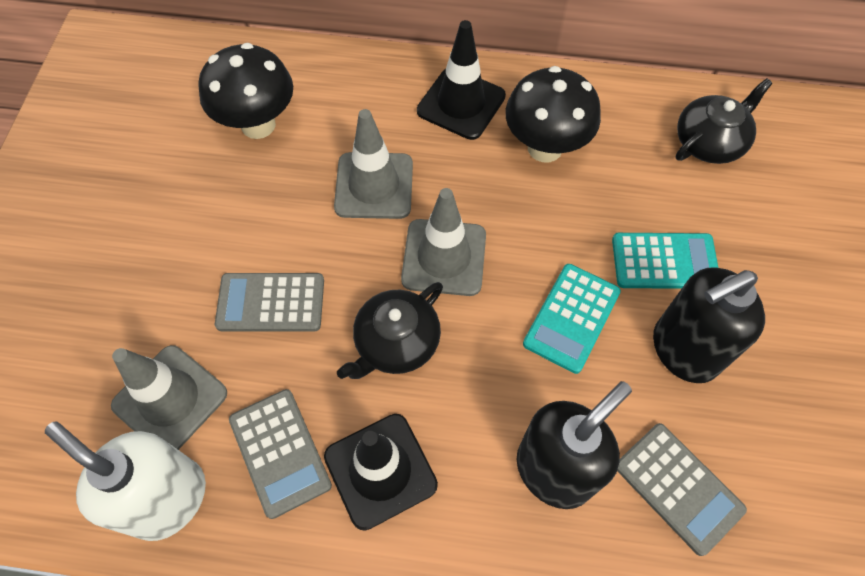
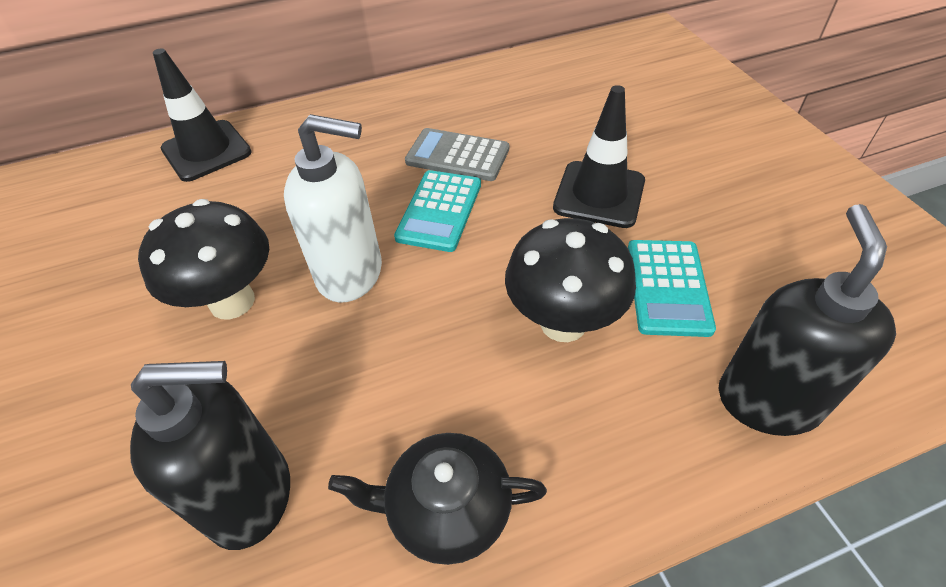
black teapot: [337,282,443,379] [676,78,772,164] = 2 -> [328,433,547,565] = 1
grey calculator: [215,273,324,331] [229,389,332,519] [617,423,747,556] = 3 -> [405,128,509,181] = 1
grey traffic cone: [111,345,227,450] [334,109,413,219] [401,188,486,296] = 3 -> none = 0

